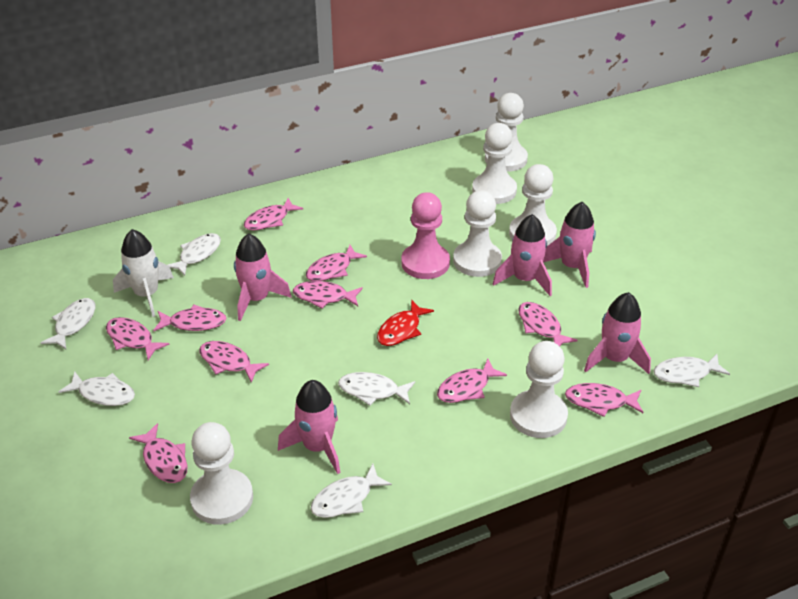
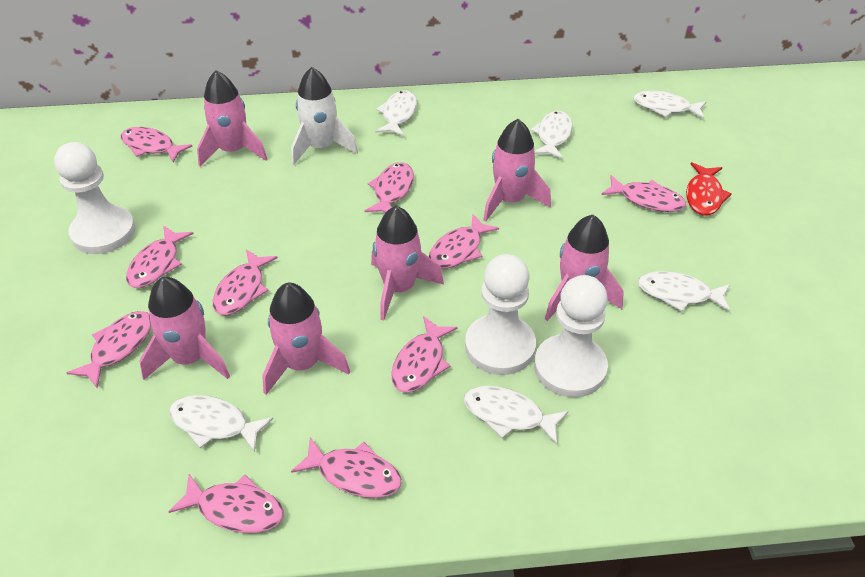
pink pawn: [401,192,450,279] = 1 -> none = 0
pink rocket: [234,233,291,321] [278,380,340,474] [493,214,552,296] [543,202,596,288] [584,292,651,374] = 5 -> [139,277,230,380] [197,71,267,166] [262,283,350,395] [371,206,444,321] [483,119,551,221] [545,215,624,321] = 6
white pawn: [190,422,253,525] [453,190,502,277] [472,123,517,204] [485,93,528,172] [509,164,557,246] [510,341,568,438] = 6 -> [54,142,135,254] [465,254,536,375] [534,275,608,398] = 3

